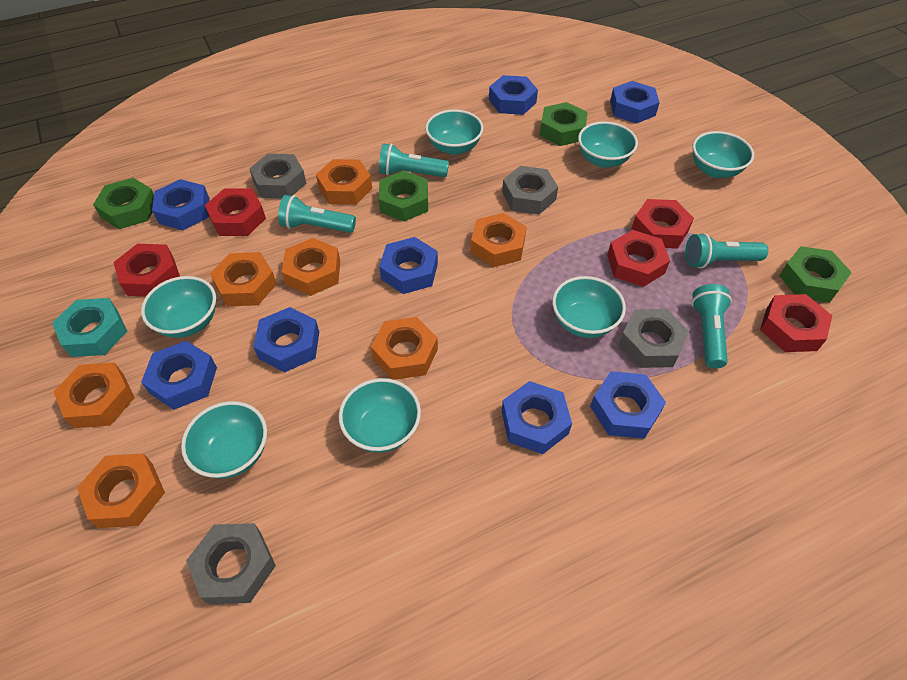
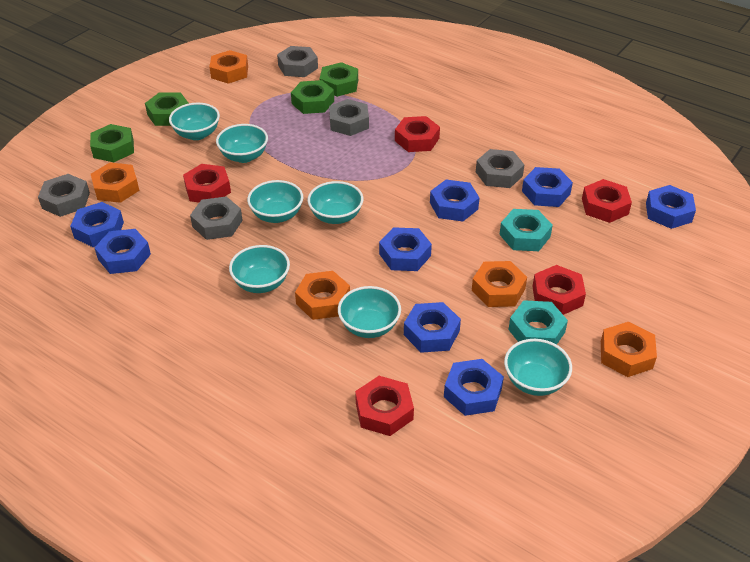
grey nut: [186,523,276,604] [249,154,306,199] [502,166,558,214] [619,309,689,368] = 4 -> [38,174,90,217] [190,197,243,240] [277,46,318,77] [329,99,369,136] [476,149,524,188] = 5
orange nut: [54,362,135,428] [77,454,165,528] [210,252,277,306] [282,238,340,296] [316,159,372,205] [371,317,438,380] [471,213,527,267] = 7 -> [91,163,139,203] [210,50,248,84] [295,271,350,320] [472,261,527,307] [601,322,657,377] = 5
turquoise flashlight: [278,195,356,233] [379,143,449,177] [685,233,768,269] [691,284,732,369] = 4 -> none = 0
turquoise nut: [52,298,127,357] = 1 -> [499,209,553,251] [508,300,568,345] = 2

